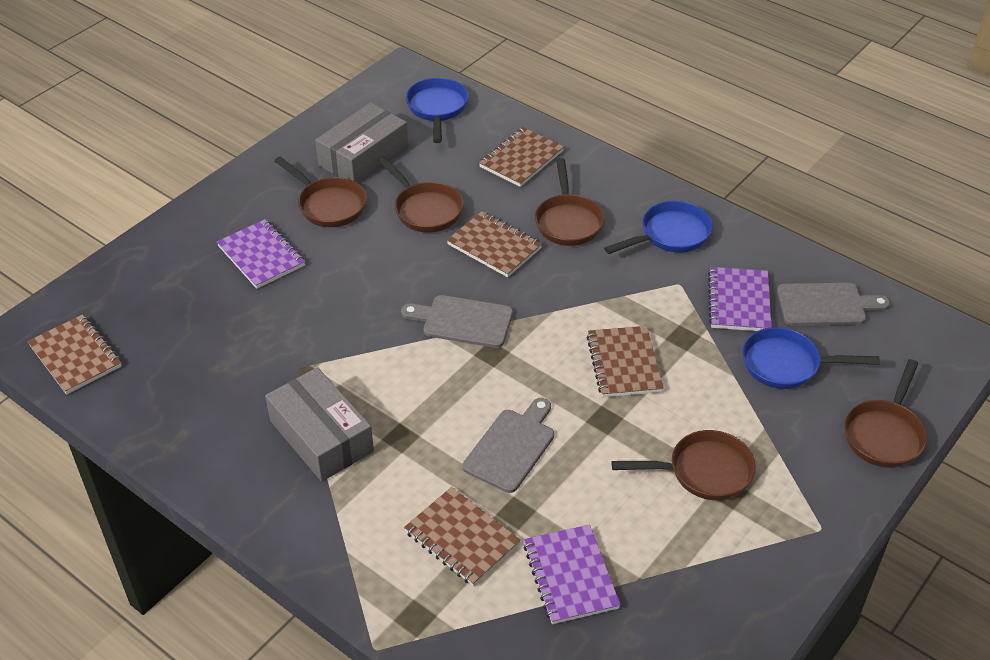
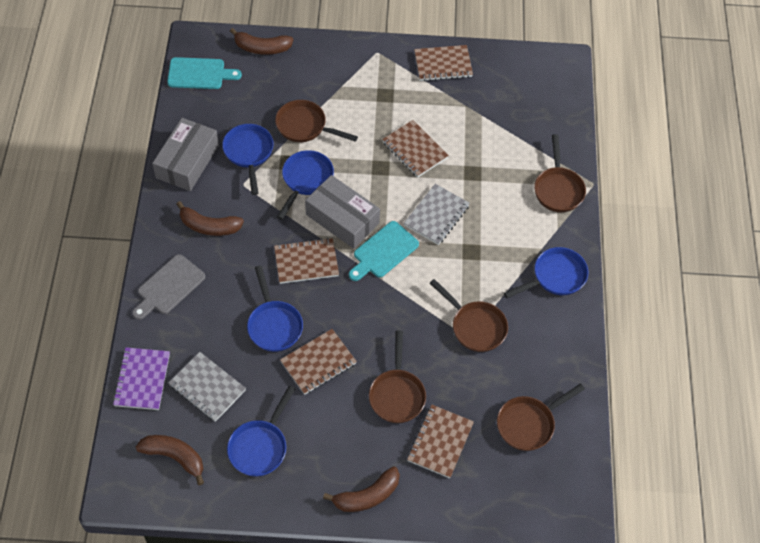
blue pan: [406,78,468,143] [604,201,713,254] [742,327,880,389] = 3 -> [222,124,274,195] [227,386,295,477] [247,266,303,352] [277,150,334,220] [504,247,588,298] = 5
brown banana: none = 0 -> [136,435,204,485] [176,201,244,236] [230,28,293,55] [323,466,400,512] = 4
grey cutting board: [401,295,513,348] [463,398,554,493] [777,283,890,326] = 3 -> [132,254,205,320] = 1
grey notebook: none = 0 -> [169,352,246,422] [404,184,470,245] = 2
purple notebook: [217,219,305,289] [523,524,621,624] [708,267,772,331] = 3 -> [113,347,170,410] = 1
turquoise cutting board: none = 0 -> [167,57,242,89] [349,221,419,281] = 2

